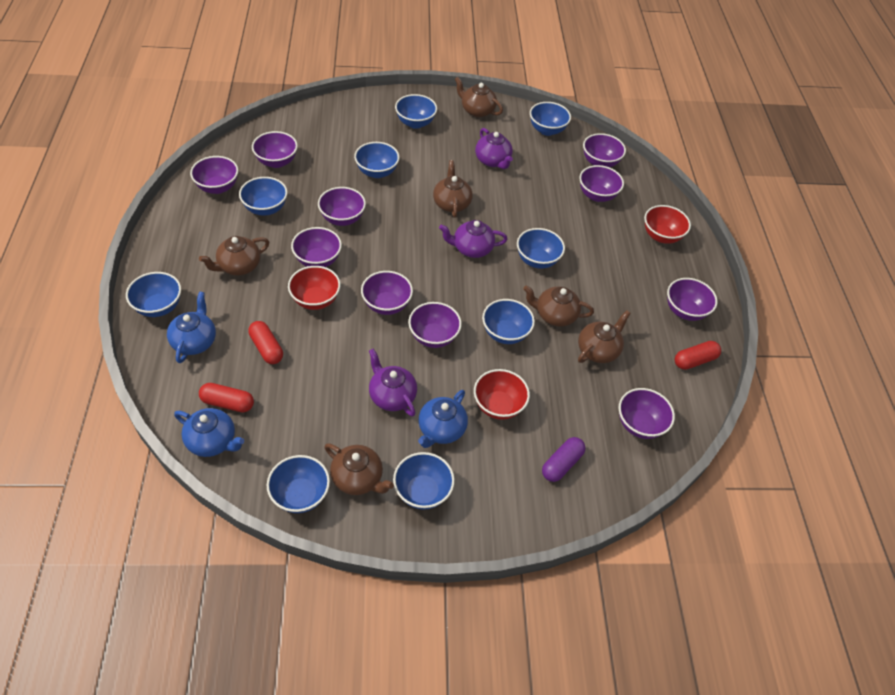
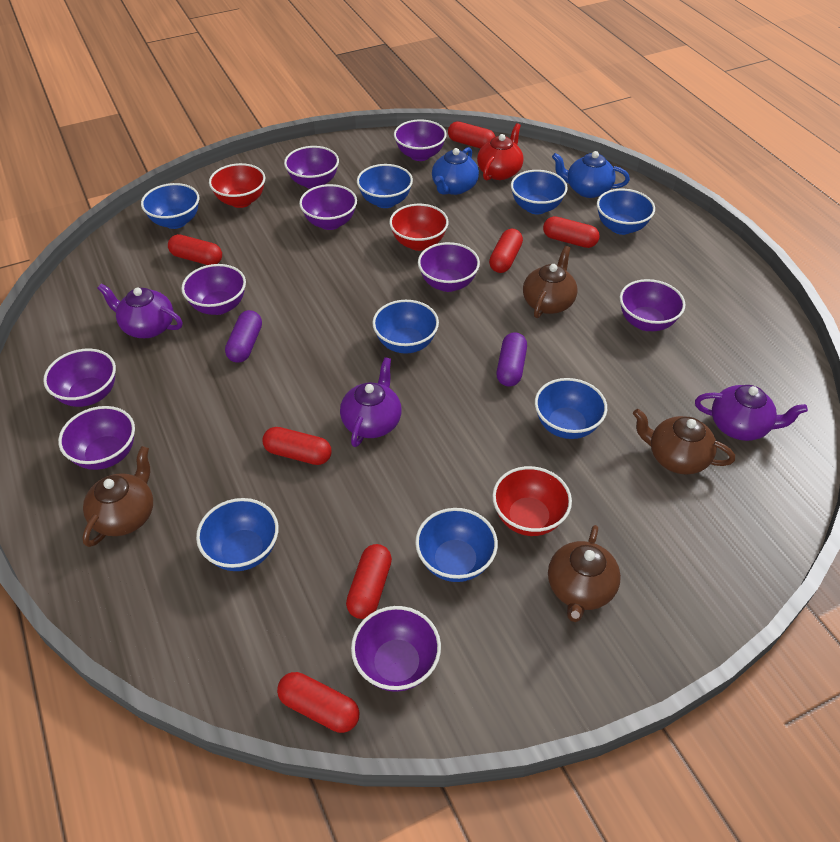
blue bowl: [126,272,181,317] [239,177,288,216] [267,455,330,513] [354,142,400,178] [393,452,455,510] [395,94,437,129] [482,299,535,344] [517,228,565,269] [530,102,571,136] = 9 -> [141,183,199,229] [196,498,279,571] [357,164,413,208] [372,300,439,354] [415,508,498,582] [511,170,568,215] [535,378,607,439] [597,189,655,235] = 8
blue teapot: [167,292,216,363] [174,408,244,457] [418,390,468,448] = 3 -> [432,147,479,195] [552,151,630,198] = 2
brown teapot: [199,236,269,275] [324,443,394,495] [433,160,473,218] [455,76,503,117] [523,285,594,327] [578,310,631,363] = 6 -> [82,446,153,547] [523,246,577,318] [548,525,621,622] [633,409,735,475] = 4
purple bowl: [190,156,238,194] [252,131,298,168] [291,227,342,267] [318,187,366,226] [361,271,413,315] [408,302,462,348] [579,165,624,202] [583,133,626,167] [619,388,675,439] [667,278,718,321] = 10 -> [43,349,116,407] [58,406,135,470] [181,264,246,315] [284,146,339,189] [299,184,357,230] [351,606,441,692] [394,120,447,161] [418,242,480,292] [620,279,686,331] = 9
purple capsule: [542,437,586,482] = 1 -> [225,310,262,363] [496,332,527,387] = 2
red capsule: [199,383,254,413] [248,321,283,364] [675,341,721,370] = 3 -> [168,234,222,265] [262,427,332,465] [277,672,359,733] [346,544,392,619] [448,121,495,149] [489,229,523,273] [543,216,600,248] = 7
red teapot: none = 0 -> [477,123,524,181] = 1

